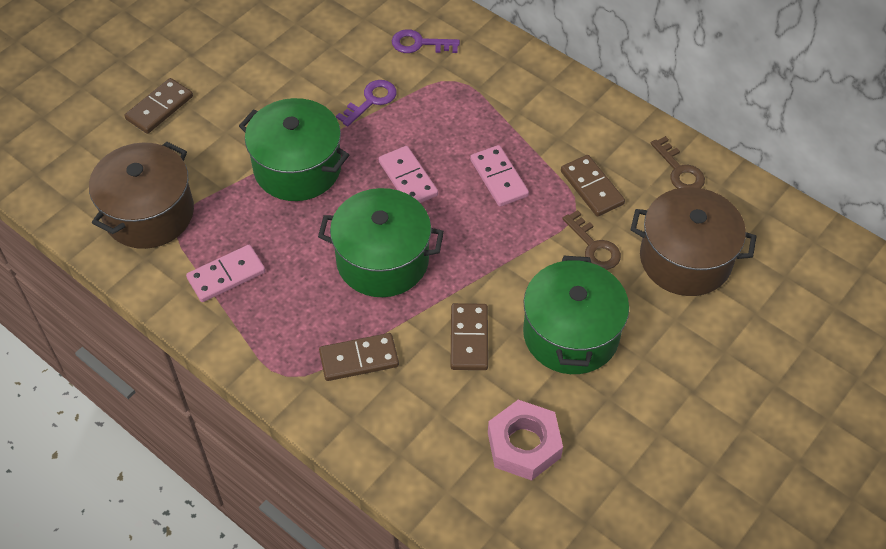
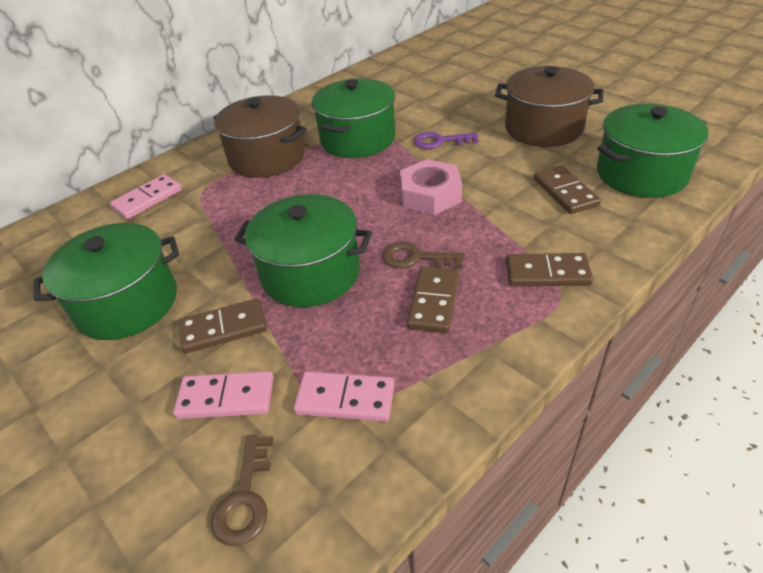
green pot: [239,98,349,201] [318,188,444,297] [523,256,629,374] = 3 -> [33,223,179,340] [234,194,372,307] [312,78,395,158] [597,104,708,198] = 4
purple key: [336,80,396,127] [392,29,460,53] = 2 -> [413,132,479,149] = 1

